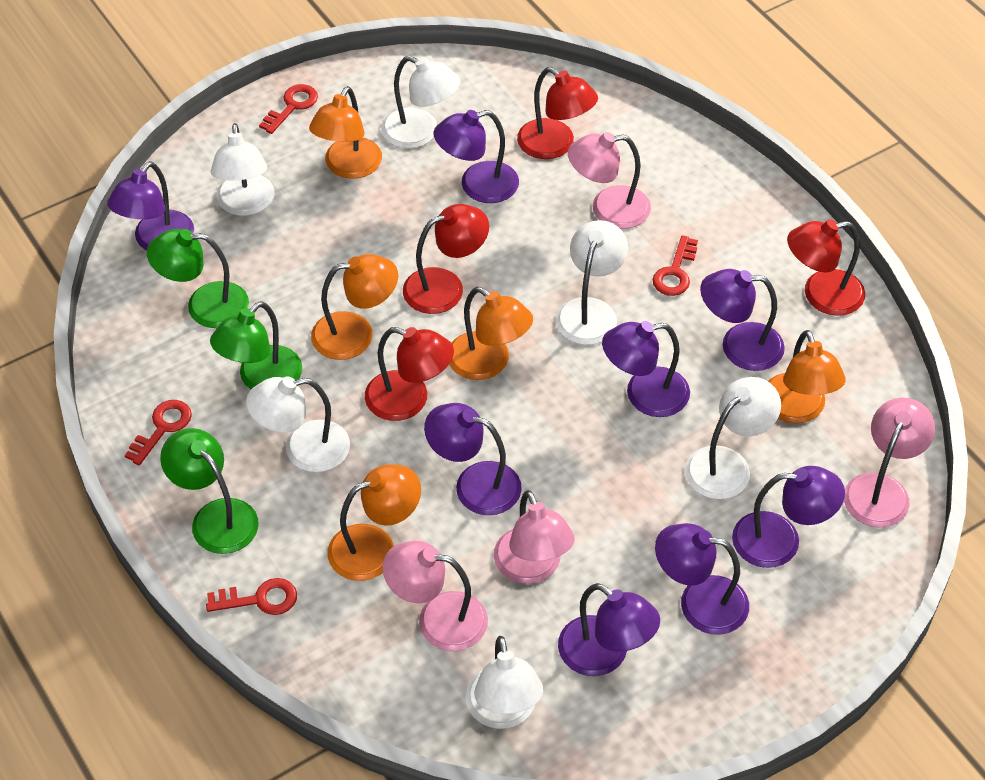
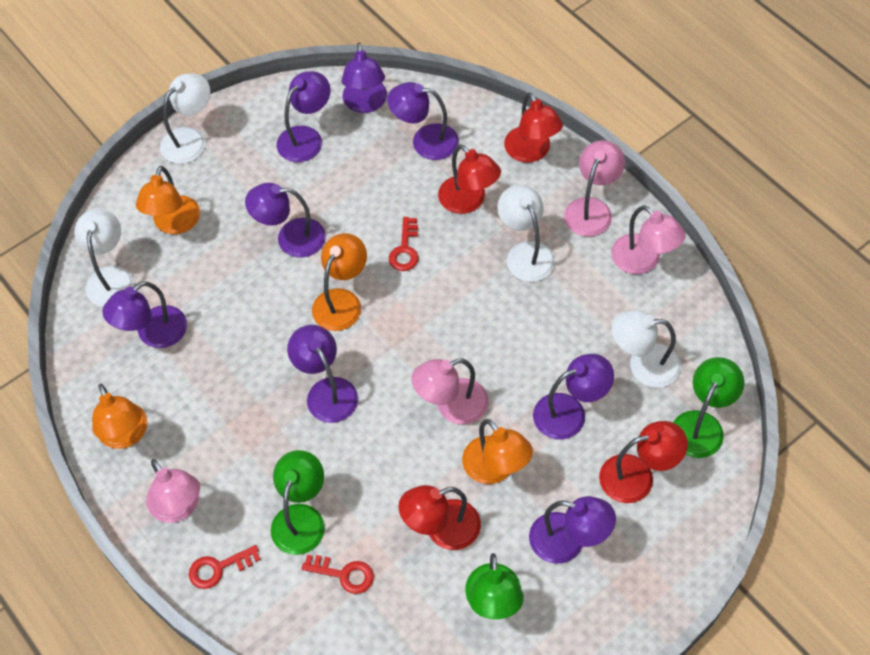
orange lamp: [309,86,382,179] [311,254,398,360] [327,464,421,581] [449,287,533,380] [768,330,846,423] = 5 -> [92,384,148,449] [136,166,200,234] [312,233,367,331] [462,419,533,484] = 4
red key: [125,400,192,465] [206,578,297,615] [259,84,318,134] [652,235,698,296] = 4 -> [189,545,261,589] [301,555,374,594] [389,217,419,271] = 3
white lamp: [211,123,275,216] [246,376,350,472] [381,56,460,148] [466,636,543,729] [556,220,628,345] [685,377,781,499] = 6 -> [74,208,134,307] [160,74,210,164] [498,185,555,282] [612,310,682,388] = 4

